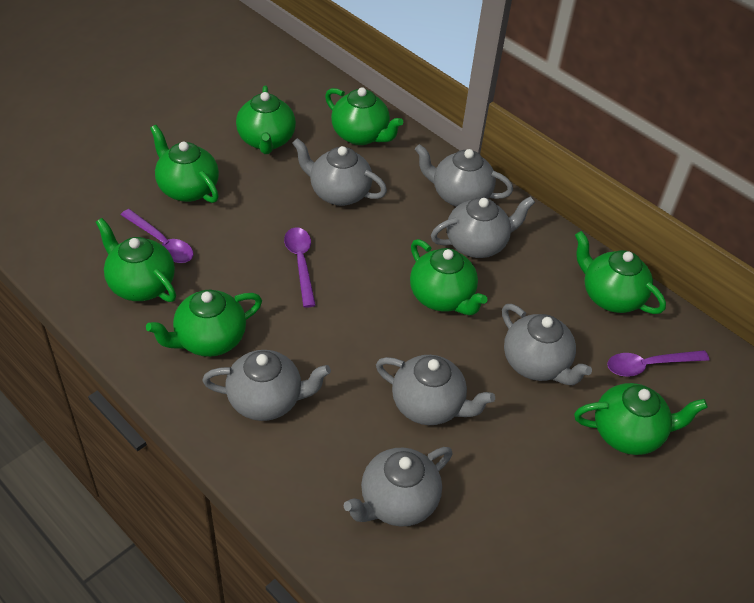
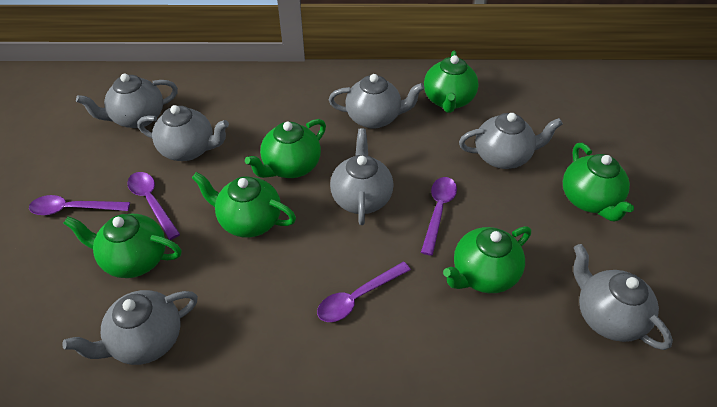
green teapot: [96,218,176,302] [146,290,262,357] [150,125,219,203] [236,86,296,154] [325,87,403,145] [410,239,487,315] [574,383,708,455] [575,231,666,314] = 8 -> [63,214,182,278] [192,172,296,238] [245,119,326,178] [424,50,479,113] [443,226,531,293] [563,143,634,221] = 6
purple spoon: [121,209,193,263] [284,227,316,308] [607,350,709,377] = 3 -> [29,195,130,215] [127,172,180,240] [317,262,411,322] [421,177,457,256] = 4

